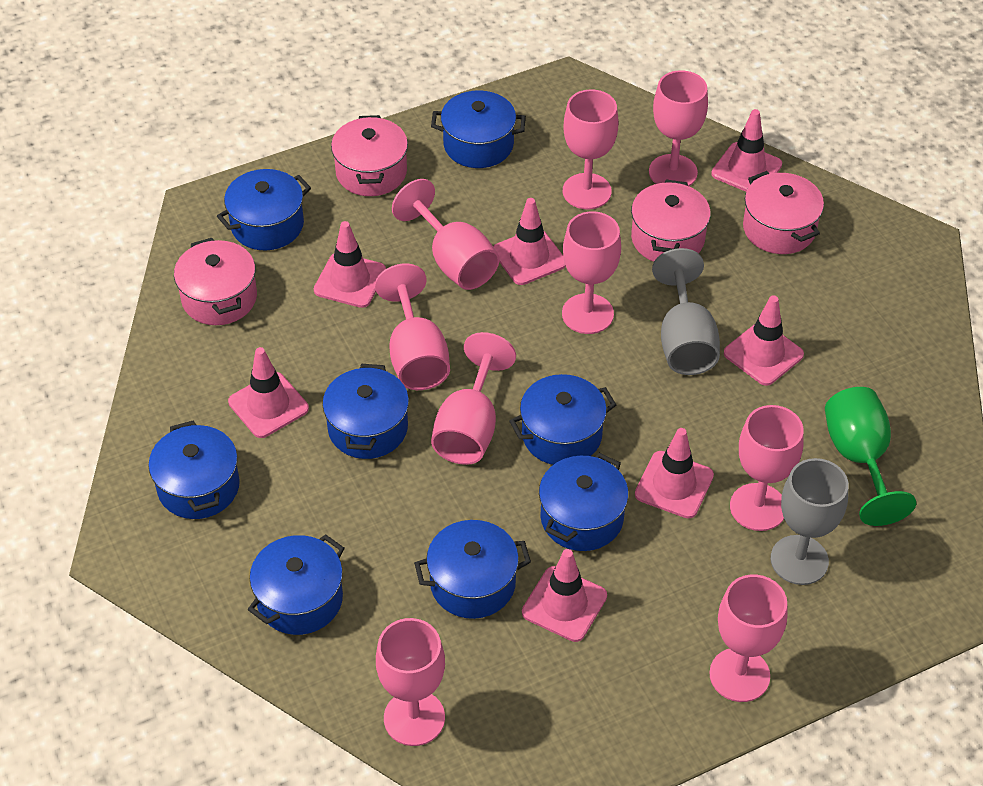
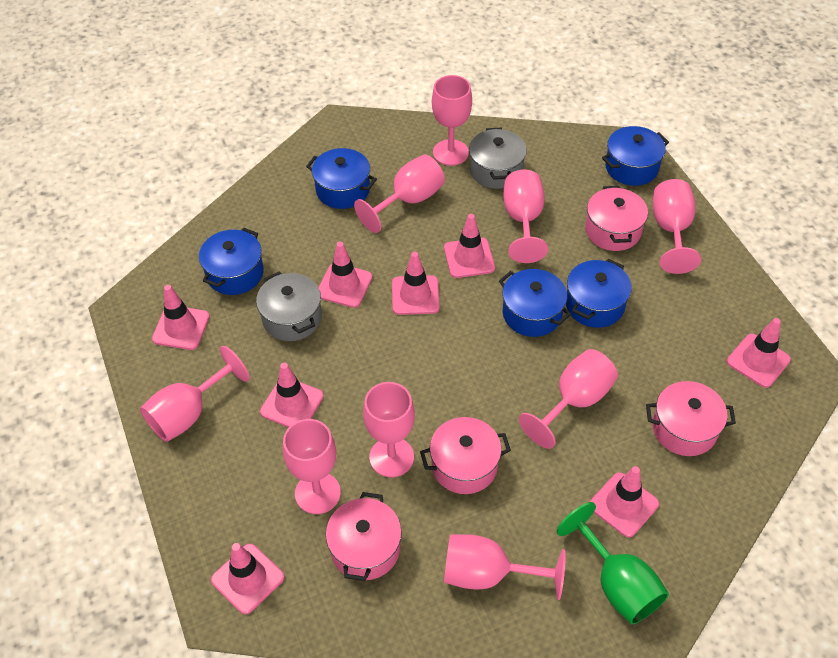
blue pot: [149,420,240,519] [217,169,311,250] [248,534,345,635] [322,364,409,459] [414,520,531,619] [431,91,526,168] [510,374,616,465] [539,453,629,551] = 8 -> [199,227,264,295] [306,148,377,209] [499,269,571,337] [566,259,632,328] [602,126,669,186] = 5
grey goblet: [652,248,720,375] [771,458,849,585] = 2 -> none = 0
grey pot: none = 0 -> [256,271,322,341] [469,128,527,189] = 2
pink traffic cone: [228,347,309,438] [314,221,386,308] [493,198,566,285] [522,549,607,642] [635,428,714,519] [711,109,782,192] [724,295,804,386] = 7 -> [152,285,210,350] [211,543,284,614] [260,363,324,428] [318,242,372,308] [392,252,440,315] [444,214,495,278] [590,466,659,537] [727,318,791,388] = 8

